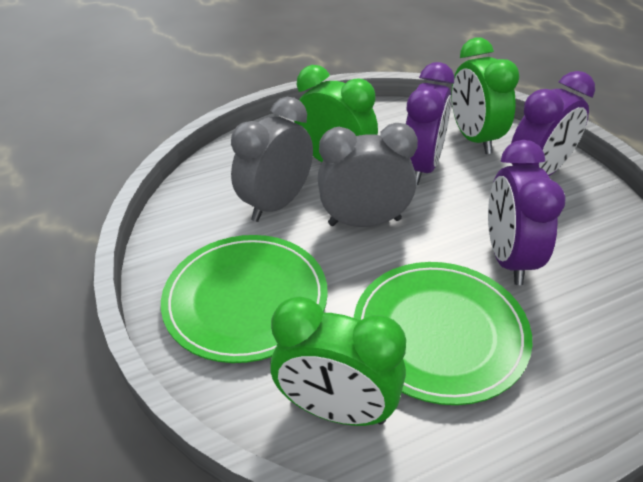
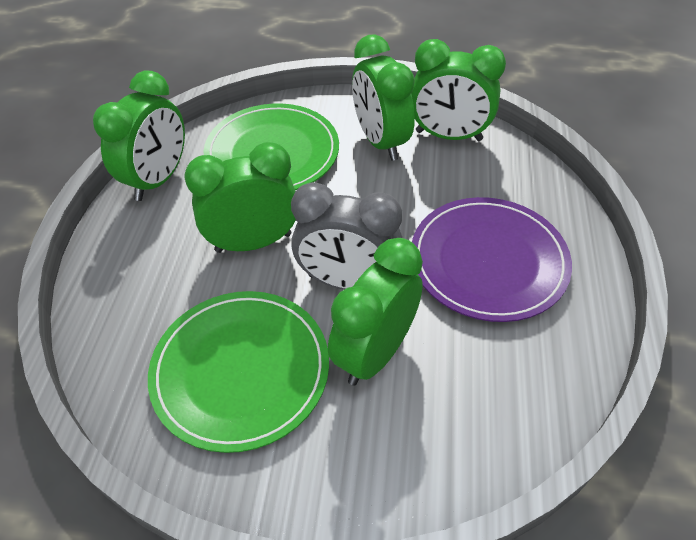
green clock: [271,297,406,426] [294,65,378,162] [452,38,520,154] = 3 -> [93,71,185,201] [185,142,296,253] [328,238,423,386] [352,35,415,161] [411,39,506,141] = 5
grey clock: [231,97,313,222] [317,123,418,227] = 2 -> [291,182,402,290] = 1
purple clock: [406,62,454,185] [488,140,566,285] [511,71,595,176] = 3 -> none = 0
purple plate: none = 0 -> [412,197,572,322] = 1

